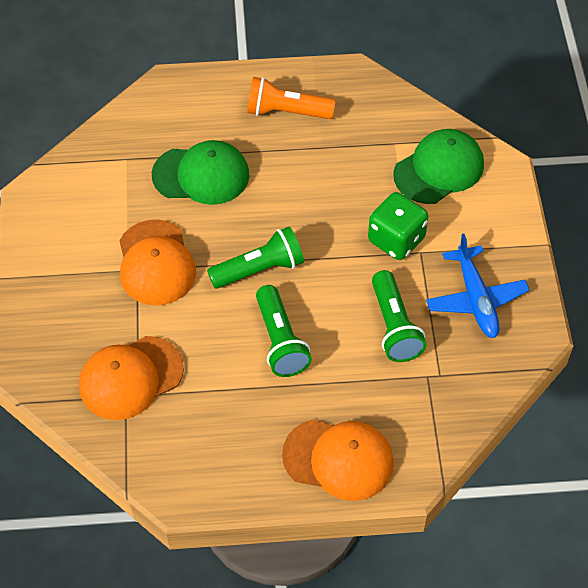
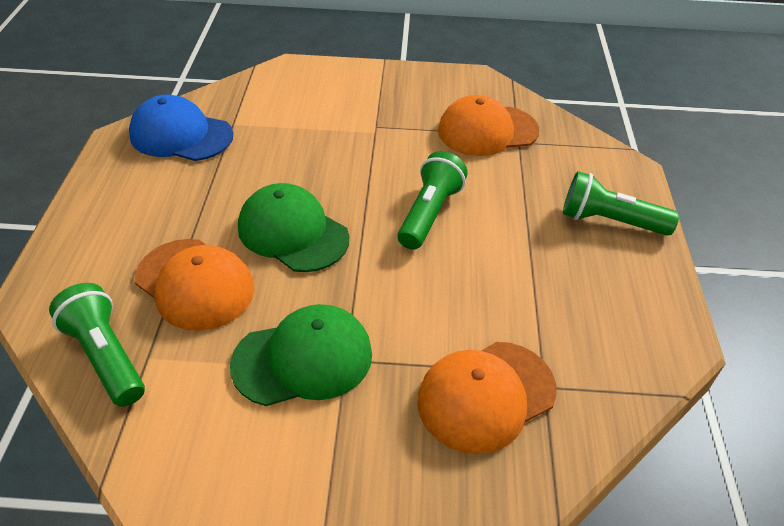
blue cap: none = 0 -> [129,95,233,161] = 1
blue plane: [426,233,529,338] = 1 -> none = 0
green dice: [368,192,428,260] = 1 -> none = 0
orange flashlight: [247,77,336,119] = 1 -> none = 0

